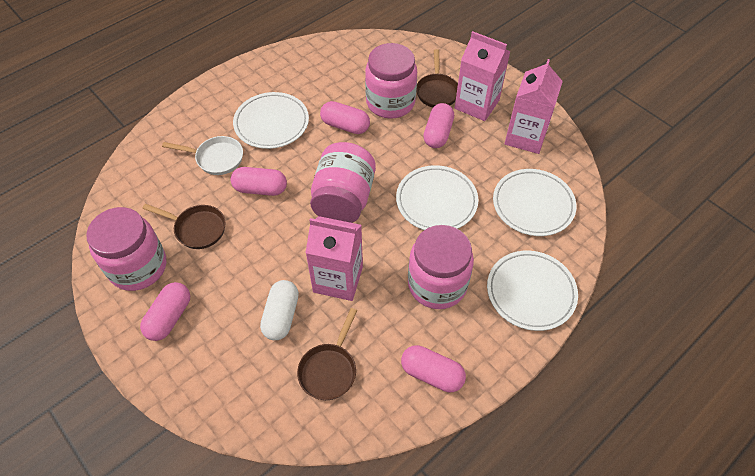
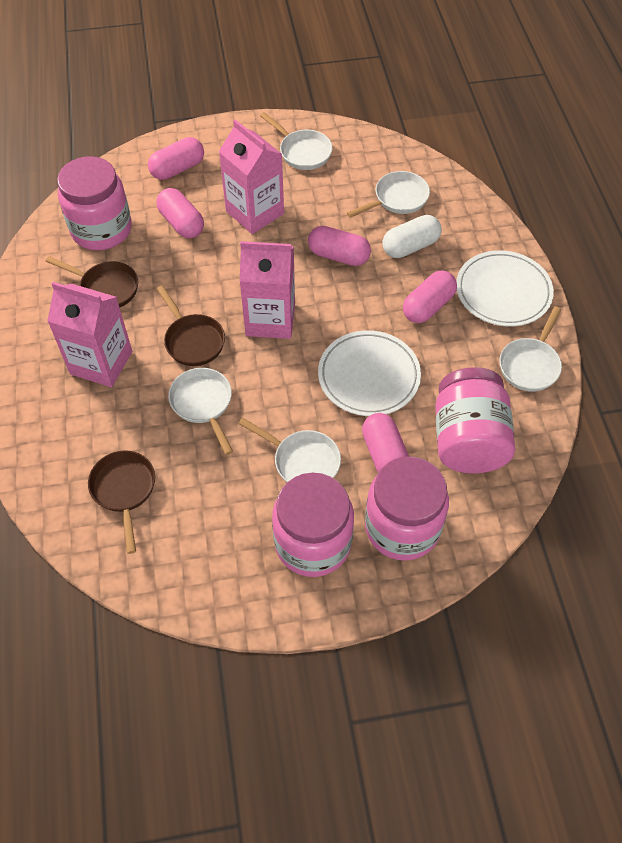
white pan: [162,136,243,175] = 1 -> [168,368,233,455] [238,418,341,482] [260,112,332,170] [347,171,430,218] [499,306,562,392] = 5
white plate: [233,92,309,149] [396,165,478,230] [487,251,578,331] [493,169,577,236] = 4 -> [318,330,421,416] [456,250,554,327] = 2

